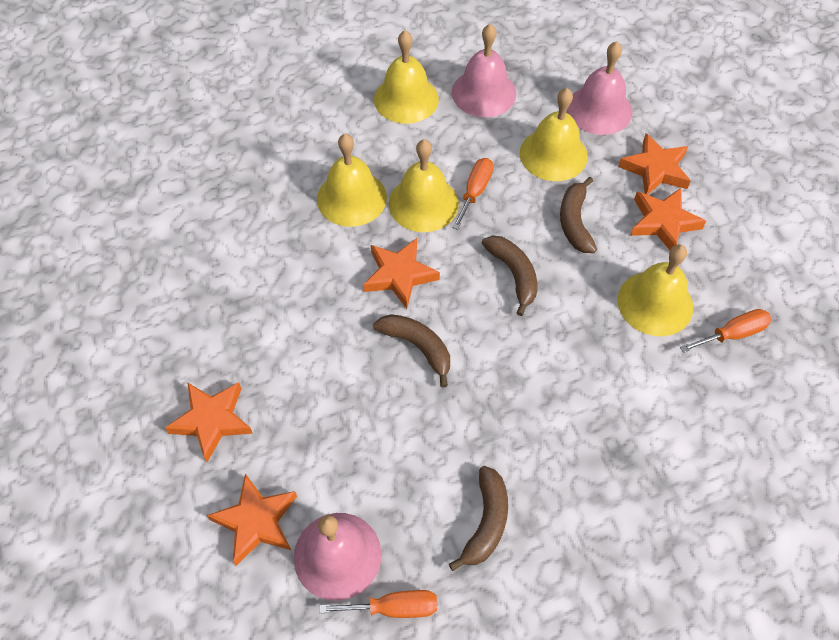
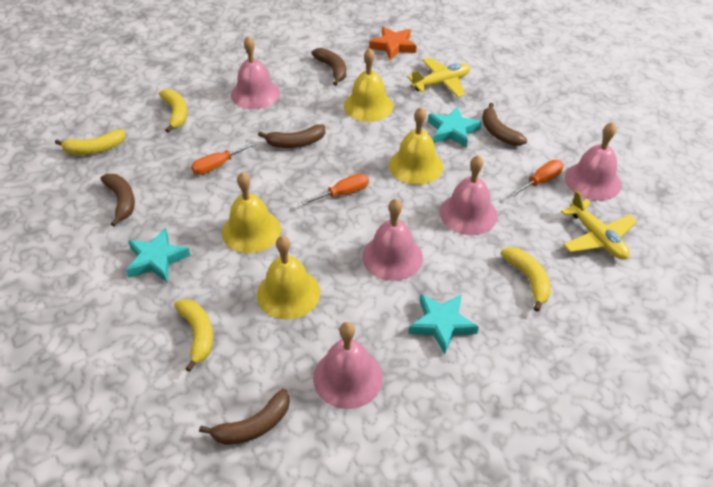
brown banana: [373,314,450,388] [449,466,508,571] [482,235,537,316] [560,177,597,253] = 4 -> [100,174,135,227] [199,389,290,445] [258,124,325,148] [311,48,346,86] [482,103,527,146] = 5
orange star: [165,382,253,462] [207,474,297,566] [363,238,440,309] [618,134,691,195] [630,188,706,250] = 5 -> [369,27,416,60] = 1
pink bell: [294,513,381,601] [452,24,516,117] [567,41,633,135] = 3 -> [231,36,280,109] [313,322,383,409] [362,199,423,281] [440,155,498,235] [565,122,621,201] = 5
turquoise star: none = 0 -> [126,228,190,282] [409,294,479,354] [428,106,482,148] = 3
yellow banana: none = 0 -> [55,129,125,155] [159,89,187,133] [174,299,213,372] [501,247,551,312] = 4
yellow bell: [317,134,387,227] [374,30,439,124] [389,139,459,232] [520,88,588,181] [618,245,693,336] = 5 -> [222,172,281,253] [257,236,320,319] [344,48,393,122] [389,107,443,185] = 4
yellow plane: none = 0 -> [407,57,470,97] [561,190,637,260] = 2

